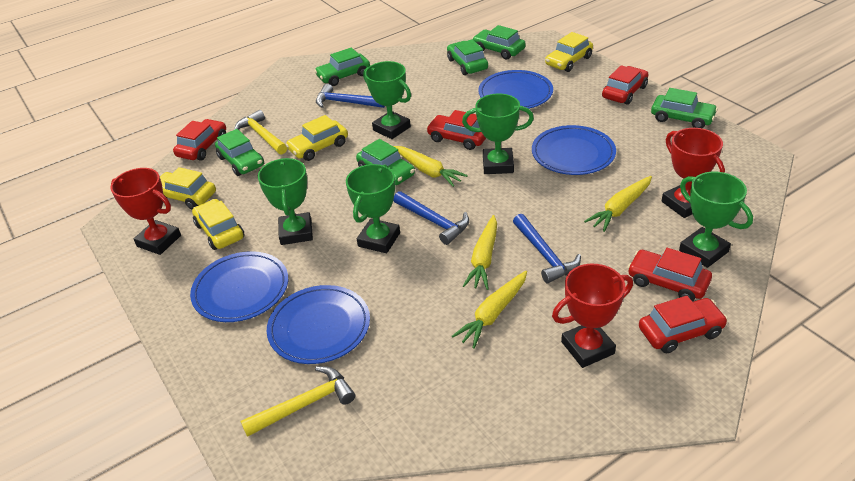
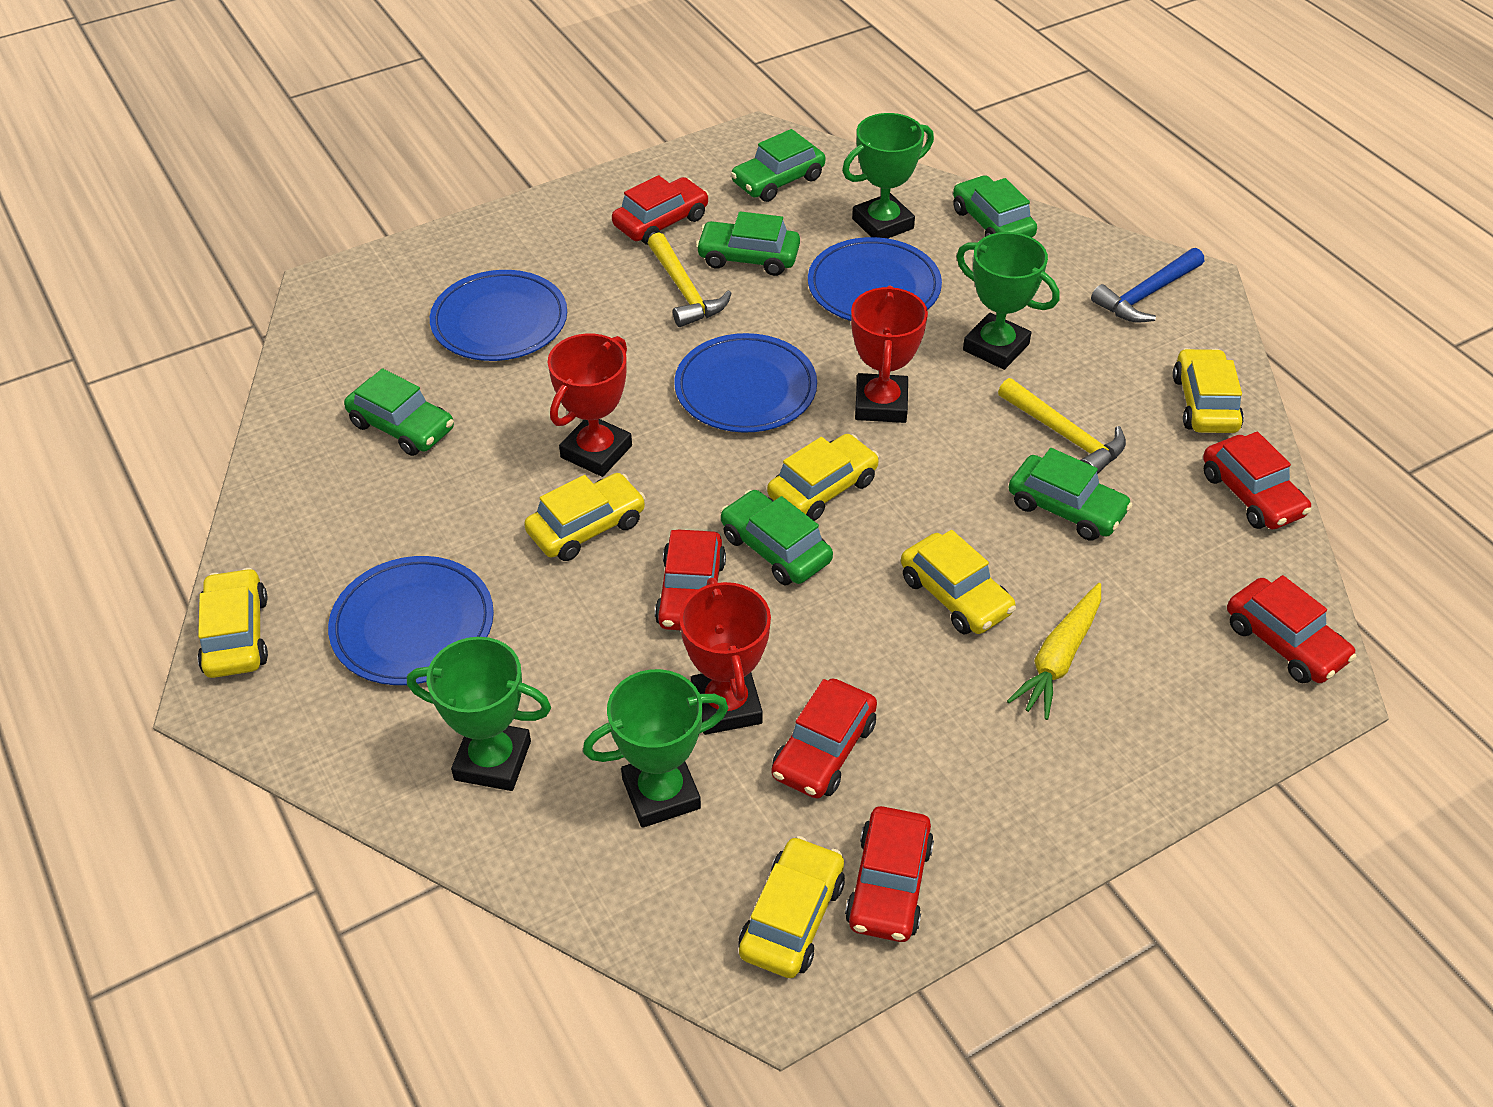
blue hammer: [316,84,385,108] [393,191,469,245] [513,214,581,283] = 3 -> [1091,248,1204,323] = 1
green trophy: [258,158,313,245] [346,164,400,253] [363,61,411,139] [462,94,534,174] [679,172,753,268] = 5 -> [407,637,551,791] [583,669,728,828] [842,113,934,238] [957,232,1059,370] = 4
red car: [173,119,226,161] [426,110,486,150] [602,65,649,105] [628,248,712,301] [639,296,728,353] = 5 -> [612,175,709,245] [655,530,726,630] [772,678,877,799] [845,806,934,942] [1203,431,1311,530] [1227,575,1357,683] = 6
yellow car: [160,167,216,209] [192,199,245,250] [285,115,348,161] [545,32,593,72] = 4 -> [198,568,268,678] [524,473,646,561] [738,836,845,978] [767,434,879,521] [901,530,1016,634] [1173,348,1244,433] = 6
yellow carrot: [393,146,468,187] [452,271,527,349] [463,215,497,290] [584,176,652,232] = 4 -> [1007,583,1101,720] = 1

